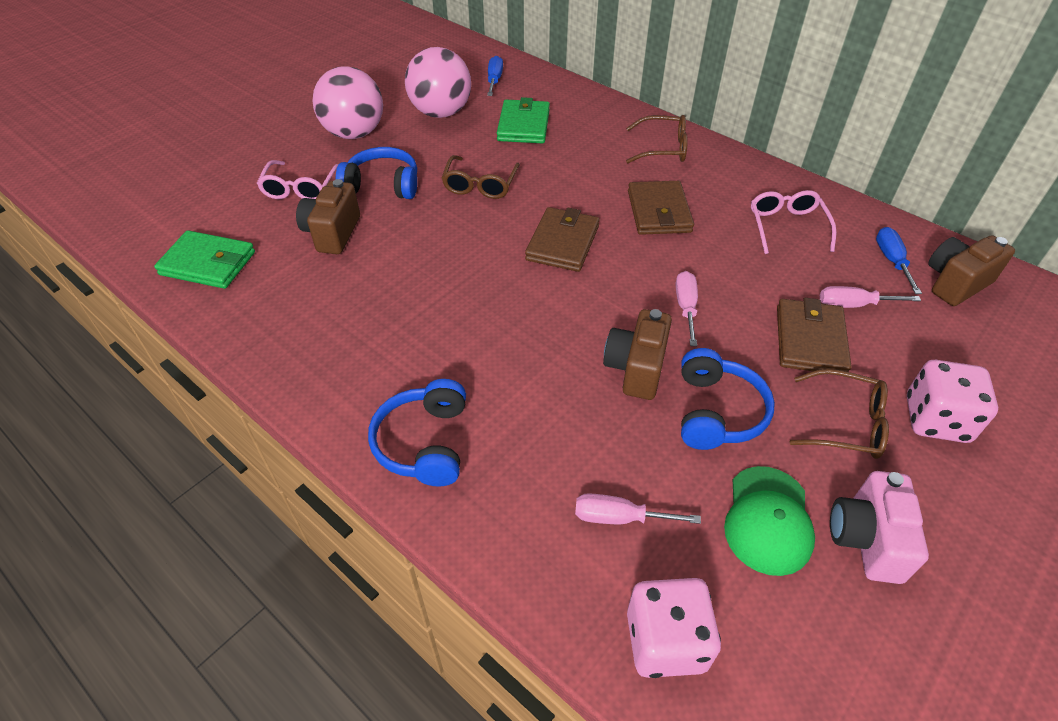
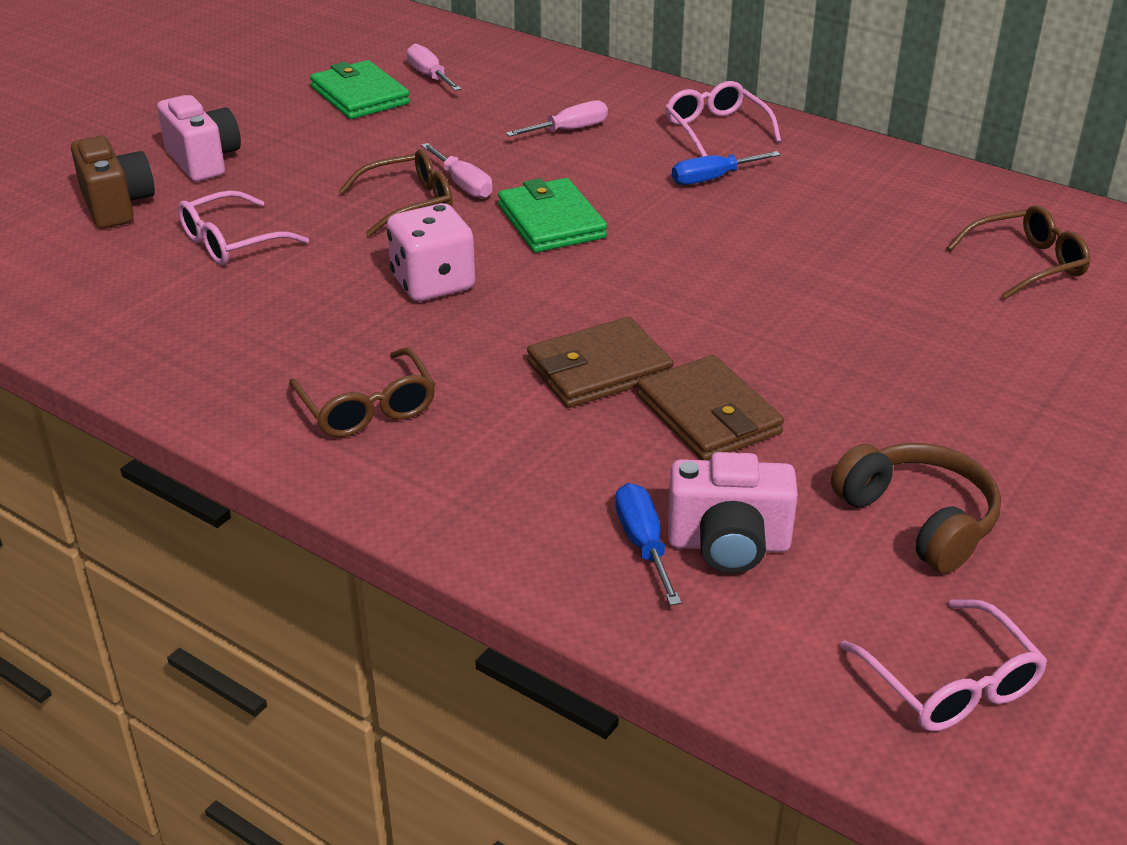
blue headphones: [336,147,417,199] [368,379,466,487] [681,348,775,450] = 3 -> none = 0
brown camera: [296,179,360,254] [603,309,672,400] [928,235,1015,306] = 3 -> [71,136,155,229] = 1
brown headphones: none = 0 -> [831,443,1001,574] = 1
brown wallet: [525,207,600,272] [628,181,694,235] [777,298,852,372] = 3 -> [527,317,674,408] [637,355,784,460] = 2
green cap: [724,466,815,576] = 1 -> none = 0
pink ball: [313,66,383,139] [405,47,471,118] = 2 -> none = 0
pink camera: [830,471,929,584] = 1 -> [157,95,241,182] [668,452,798,573] = 2
pink dice: [627,578,721,678] [907,360,998,443] = 2 -> [387,203,475,301] = 1
pink glasses: [256,160,339,199] [751,190,837,254] = 2 -> [178,190,309,265] [665,81,781,157] [840,599,1047,731] = 3

